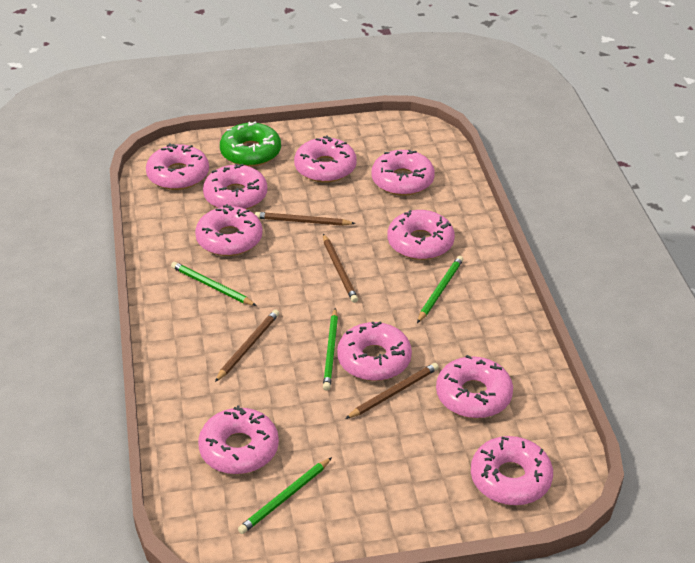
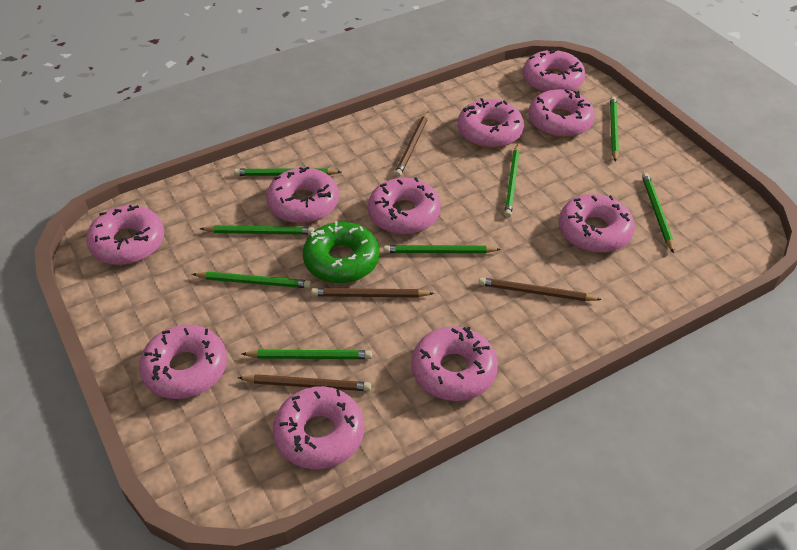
green pencil: [171,262,257,306] [238,457,332,534] [323,308,338,391] [417,256,463,323] = 4 -> [192,272,311,288] [200,225,315,235] [234,168,341,176] [242,350,372,359] [384,245,501,253] [504,144,520,218] [610,96,619,162] [642,173,674,253] = 8

